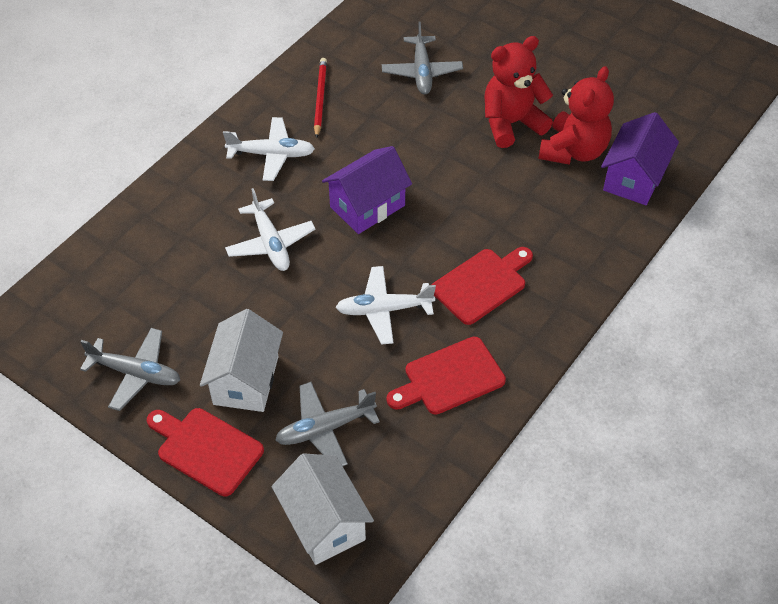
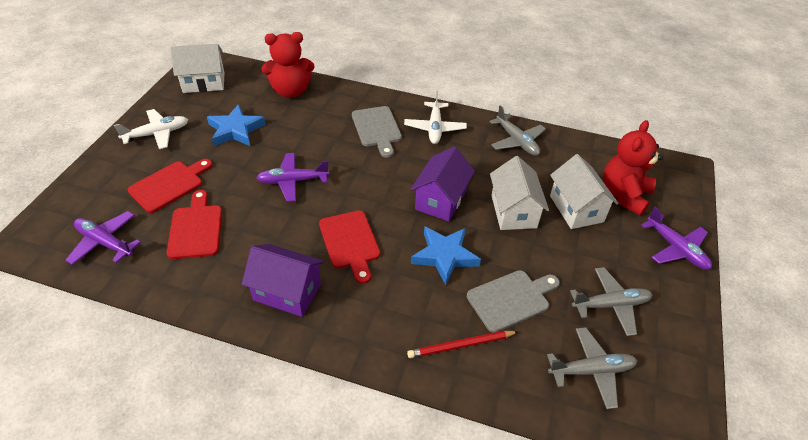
blue star: none = 0 -> [207,104,266,146] [411,226,481,285] = 2
grey cutting board: none = 0 -> [352,106,402,158] [467,270,560,333] = 2
purple plane: none = 0 -> [66,211,141,265] [256,153,329,202] [641,206,712,270] = 3
white house: [200,309,283,412] [272,453,374,565] = 2 -> [171,44,224,93] [490,156,549,230] [550,154,619,229] = 3
white plane: [223,117,315,181] [225,188,316,271] [335,266,436,345] = 3 -> [114,109,188,149] [404,91,467,144] = 2

